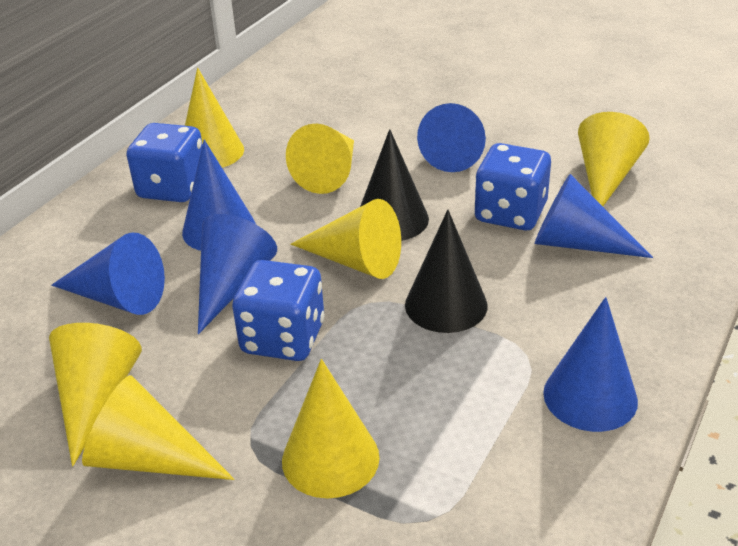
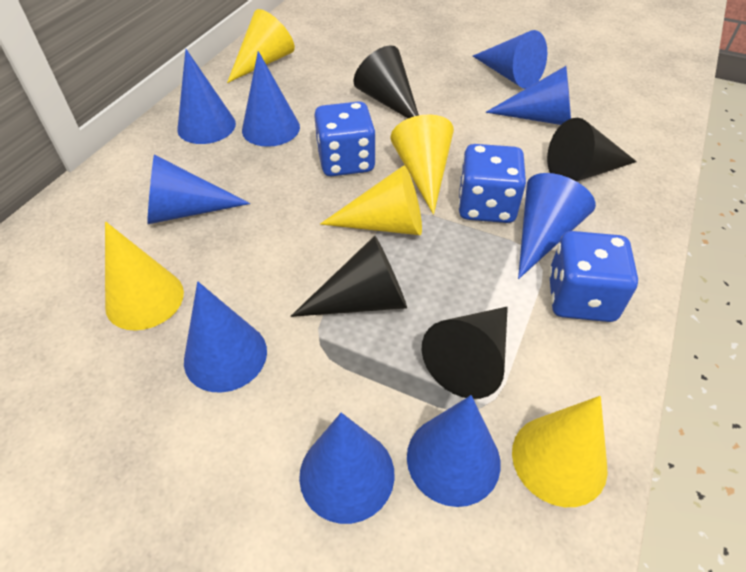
black cone: [360,129,429,241] [405,210,488,333] = 2 -> [290,236,407,317] [354,46,419,118] [422,307,508,399] [547,118,637,181] = 4
blue cone: [51,233,165,315] [182,140,256,251] [198,214,277,334] [417,103,486,172] [535,174,653,258] [543,297,638,432] = 6 -> [147,155,250,224] [177,49,236,144] [184,281,267,393] [242,51,300,147] [299,412,395,524] [407,395,501,507] [473,30,547,89] [486,66,571,125] [518,173,596,279] = 9
yellow cone: [49,323,142,467] [82,375,234,480] [185,68,244,168] [282,359,380,498] [286,124,354,194] [291,199,401,279] [578,112,650,206] = 7 -> [105,221,184,331] [227,9,295,83] [320,166,422,235] [390,114,454,215] [512,396,608,507] = 5

